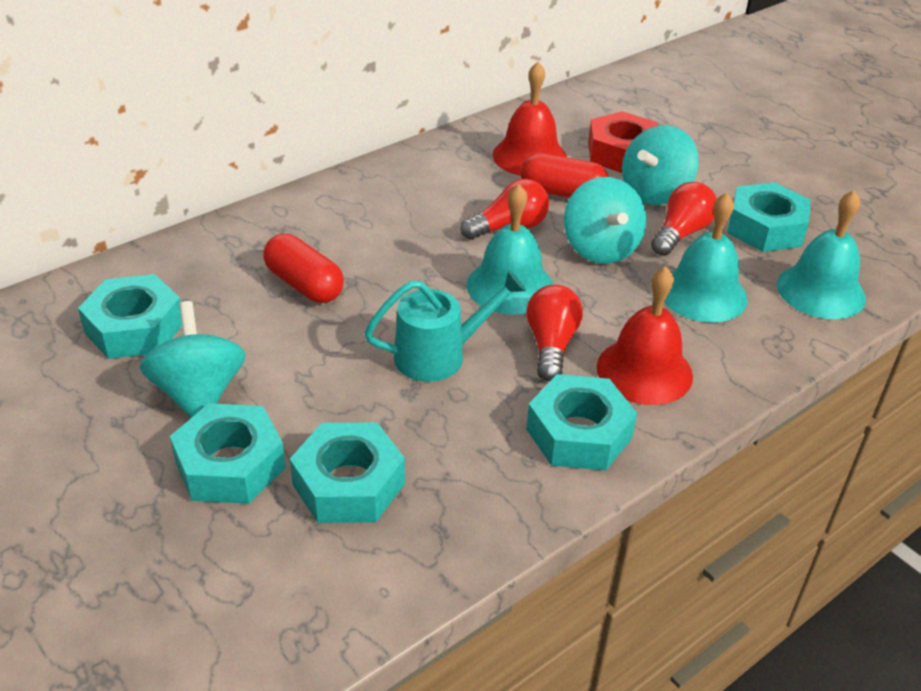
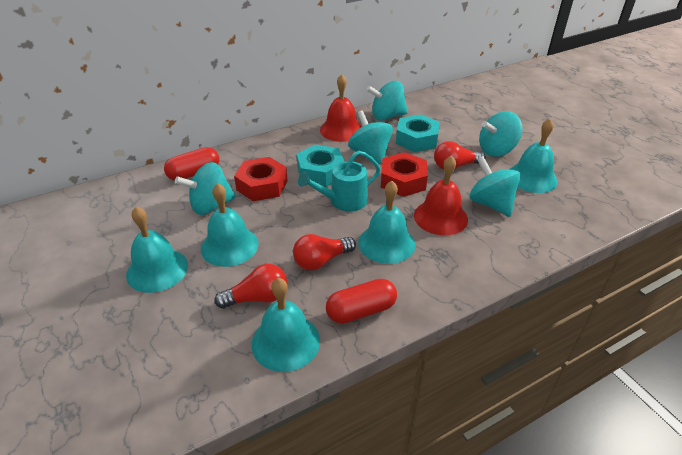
red nut: [588,111,658,173] = 1 -> [234,157,288,201] [381,152,428,197] = 2
turquoise bell: [467,184,554,315] [664,192,748,323] [777,190,866,319] = 3 -> [126,206,188,293] [201,183,259,267] [251,278,320,372] [358,181,415,264] [509,119,558,193] = 5
turquoise nut: [78,274,182,359] [170,403,286,504] [290,423,405,523] [526,374,637,471] [727,182,811,252] = 5 -> [297,144,345,187] [396,114,440,152] = 2
turquoise spinning top: [140,301,246,418] [564,177,646,264] [622,125,699,205] = 3 -> [175,162,236,215] [348,110,393,165] [366,81,408,121] [470,156,521,217] [479,111,523,157] = 5

